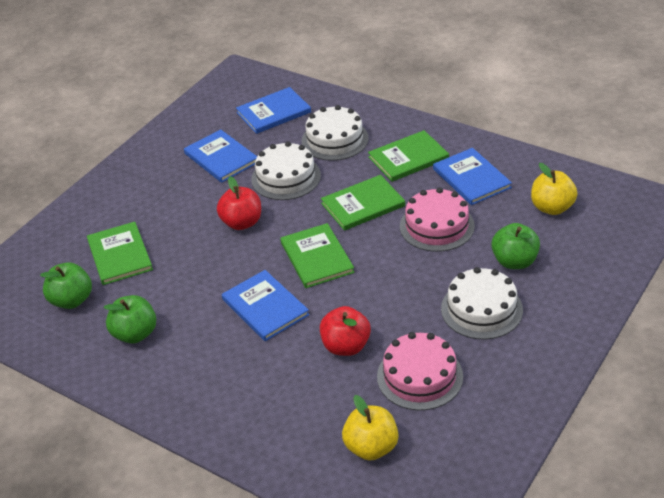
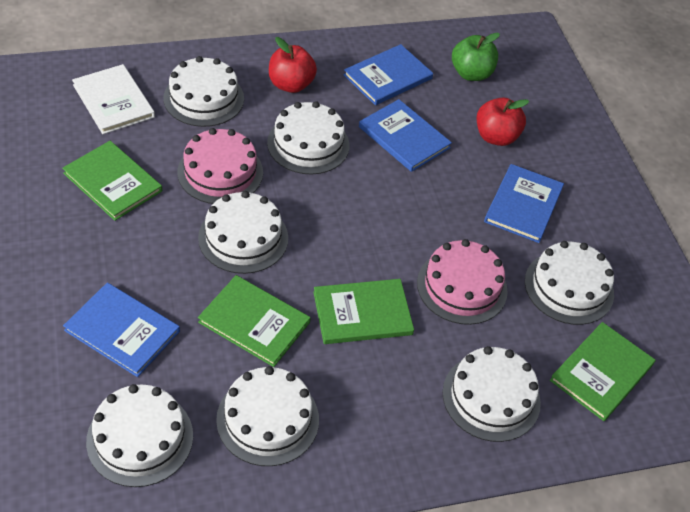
green apple: [40,262,92,309] [104,295,156,344] [491,223,540,269] = 3 -> [452,33,500,81] = 1
white book: none = 0 -> [72,64,155,134] = 1
white cake: [251,141,321,200] [301,105,369,161] [441,267,523,339] = 3 -> [86,384,193,487] [163,56,244,127] [198,191,288,274] [216,366,319,466] [267,101,349,175] [443,346,541,442] [525,241,614,325] = 7
yellow apple: [342,395,399,461] [531,163,577,215] = 2 -> none = 0

